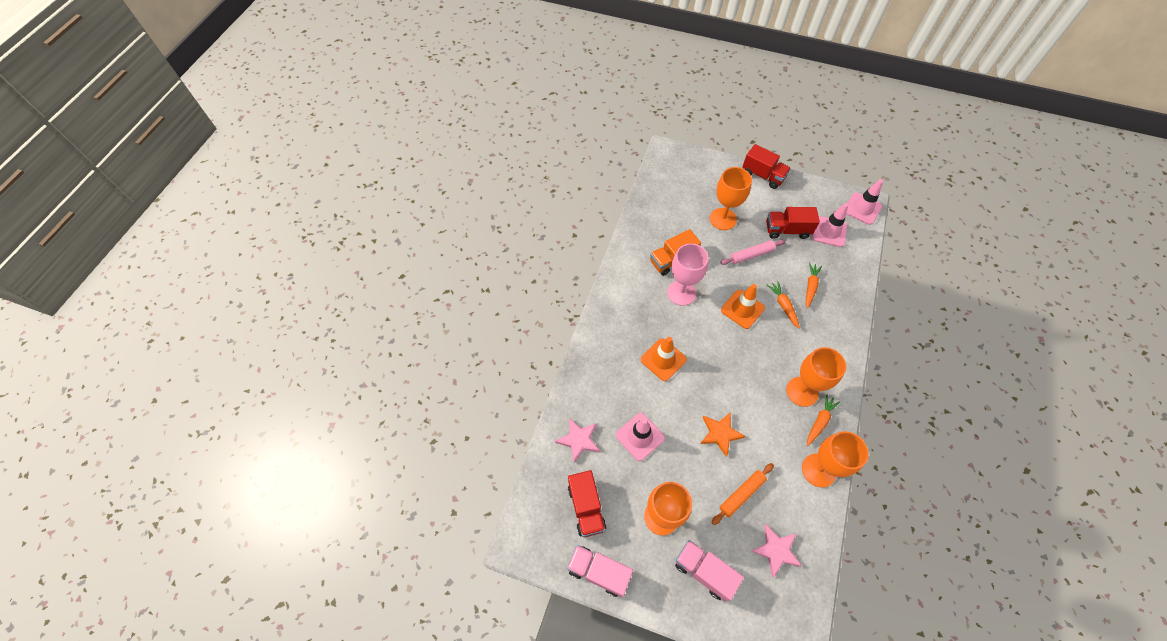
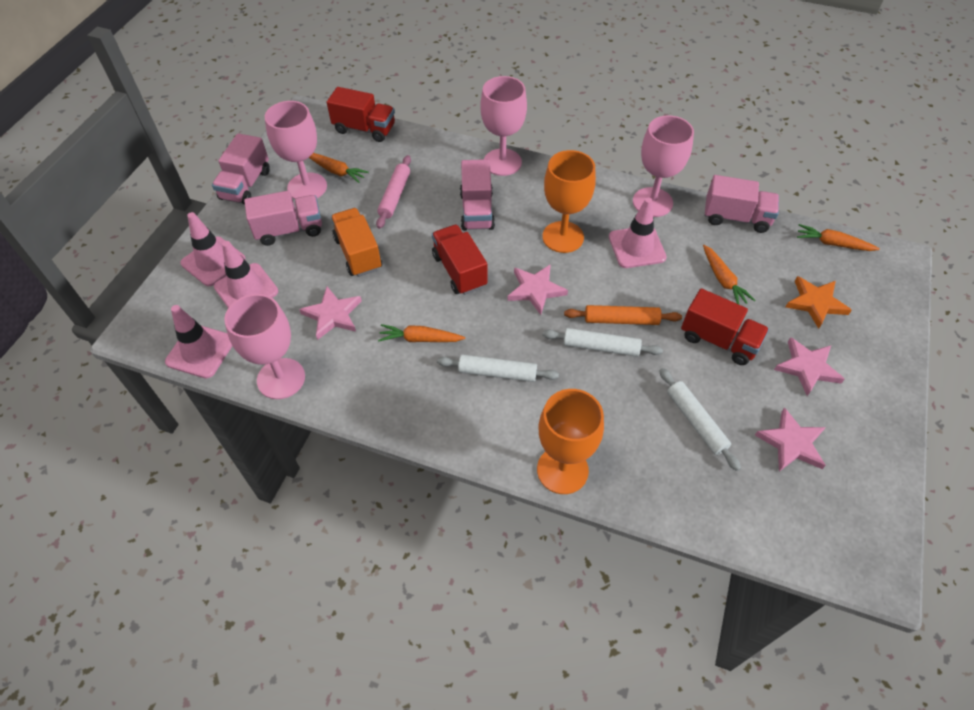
orange carrot: [767,281,800,328] [806,263,822,309] [807,394,840,446] = 3 -> [309,153,369,183] [378,324,465,342] [703,245,755,304] [797,224,880,251] = 4
orange goblet: [644,482,692,535] [710,167,752,230] [786,347,846,407] [802,431,869,488] = 4 -> [537,389,604,494] [542,150,596,253] = 2
orange traffic cone: [641,337,687,381] [721,284,765,329] = 2 -> none = 0
pink goblet: [667,243,709,306] = 1 -> [224,294,305,399] [265,101,327,199] [480,76,527,176] [633,115,694,217] = 4
pink star: [555,418,600,463] [752,524,802,578] = 2 -> [299,287,362,340] [507,264,568,315] [755,407,826,471] [774,337,845,396] = 4
pink traffic cone: [616,413,665,461] [812,203,848,247] [846,179,883,225] = 3 -> [165,305,232,378] [180,212,246,286] [214,241,278,308] [609,198,667,268] = 4
pink truck: [567,545,633,597] [675,540,744,601] = 2 -> [212,133,270,205] [244,191,322,246] [460,159,495,231] [705,175,779,233] = 4
white rolling pin: none = 0 -> [437,354,559,382] [543,328,663,357] [659,368,741,471] = 3

